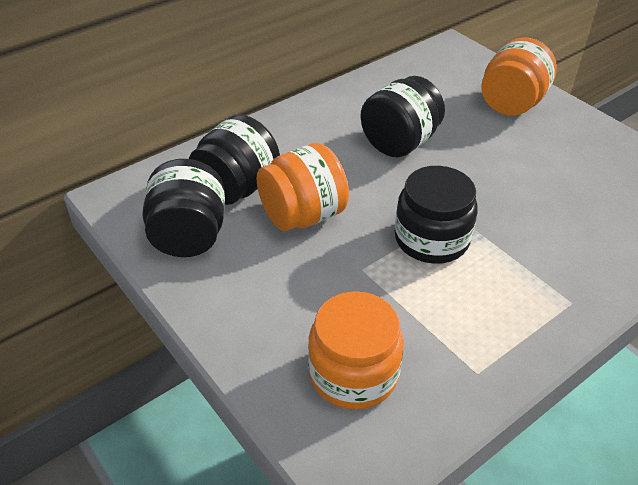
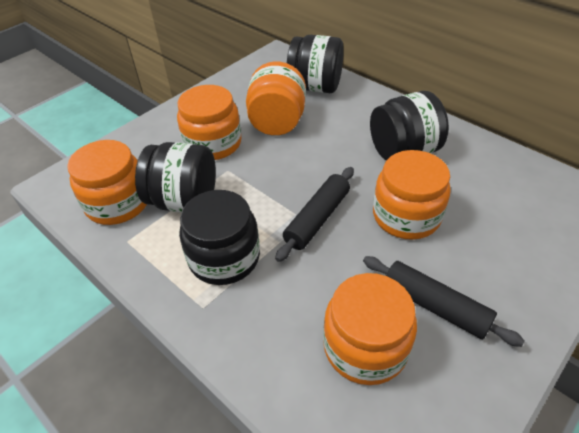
black rolling pin: none = 0 -> [275,167,354,262] [363,256,525,347] = 2
orange jar: [256,143,349,231] [308,291,404,409] [481,37,557,116] = 3 -> [67,140,147,225] [177,85,241,160] [246,61,306,135] [323,273,417,385] [373,150,451,240] = 5

